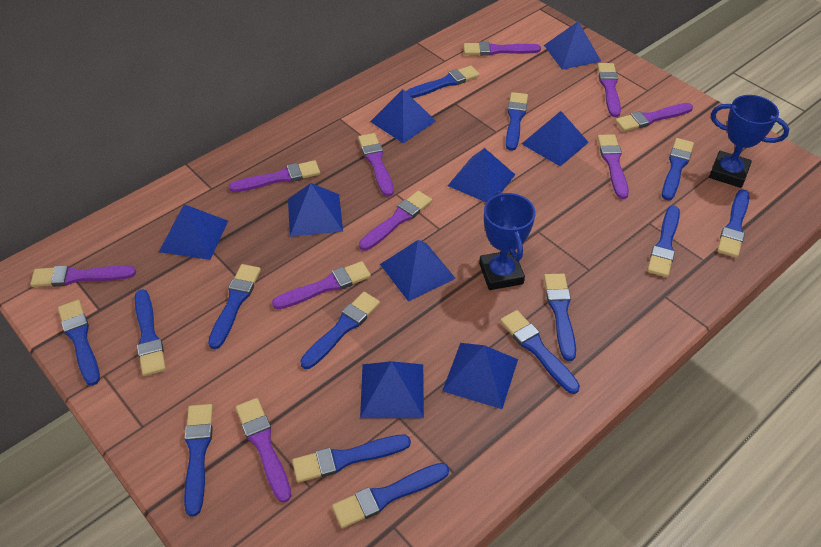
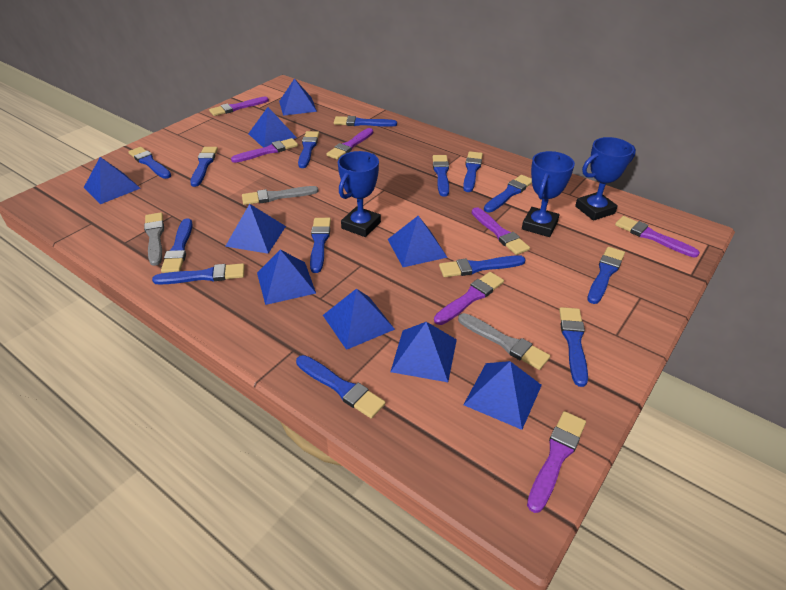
blue trophy: [479,191,536,290] [709,95,789,188] = 2 -> [338,151,381,237] [522,151,575,237] [575,137,636,221] = 3
grey brush: none = 0 -> [144,212,164,266] [242,186,319,205] [458,313,550,370] = 3
purple brush: [30,265,136,287] [229,160,320,192] [236,398,291,503] [272,261,371,309] [358,133,394,197] [359,191,432,251] [463,41,541,56] [597,63,621,117] [597,134,629,199] [615,103,693,132] = 10 -> [209,97,269,116] [231,138,298,163] [326,128,373,160] [434,272,504,325] [472,207,530,255] [527,411,586,513] [615,216,700,257] = 7

